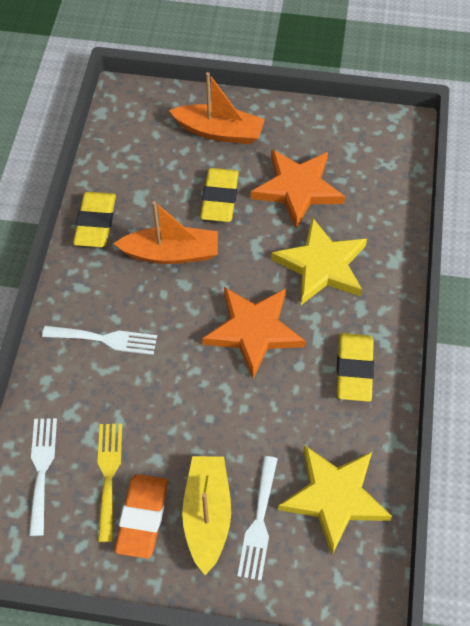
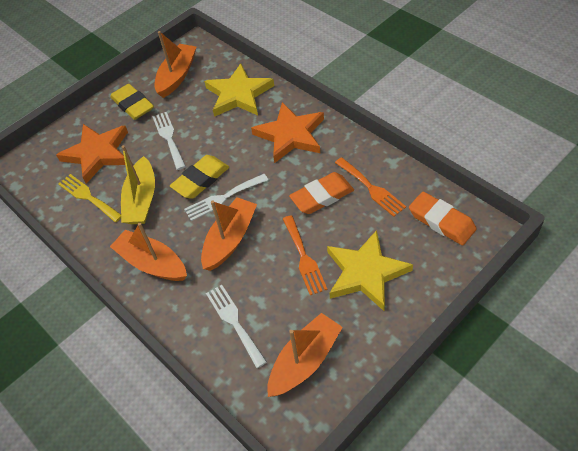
orange boat: [114,201,218,264] [169,72,265,144] = 2 -> [110,222,187,281] [155,31,196,98] [201,197,257,271] [267,313,343,397] = 4
orange eraser: [115,474,168,559] = 1 -> [289,172,354,214] [409,192,477,245] = 2
orange fork: none = 0 -> [283,215,327,295] [335,157,406,217] = 2
yellow eraser: [73,192,116,247] [200,168,239,222] [337,333,374,402] = 3 -> [110,84,154,120] [170,155,229,199] = 2

